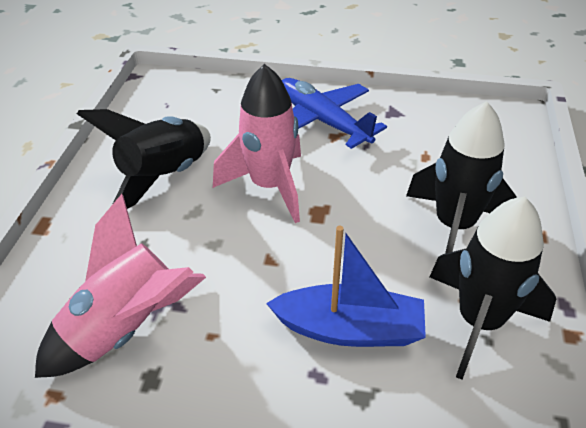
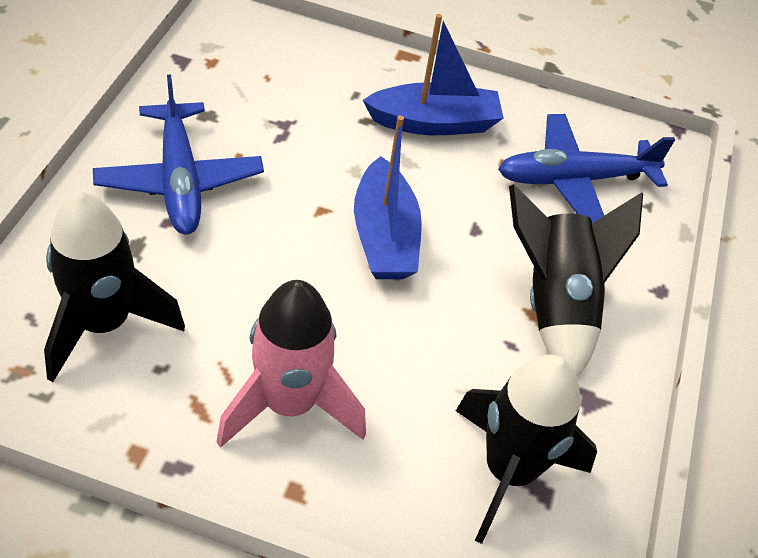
blue boat: [266,226,426,347] = 1 -> [354,115,422,279] [363,14,503,135] = 2
blue plane: [282,78,387,149] = 1 -> [93,75,264,235] [498,114,675,223] = 2
pink rocket: [35,194,206,378] [213,64,301,223] = 2 -> [217,280,366,448] = 1

